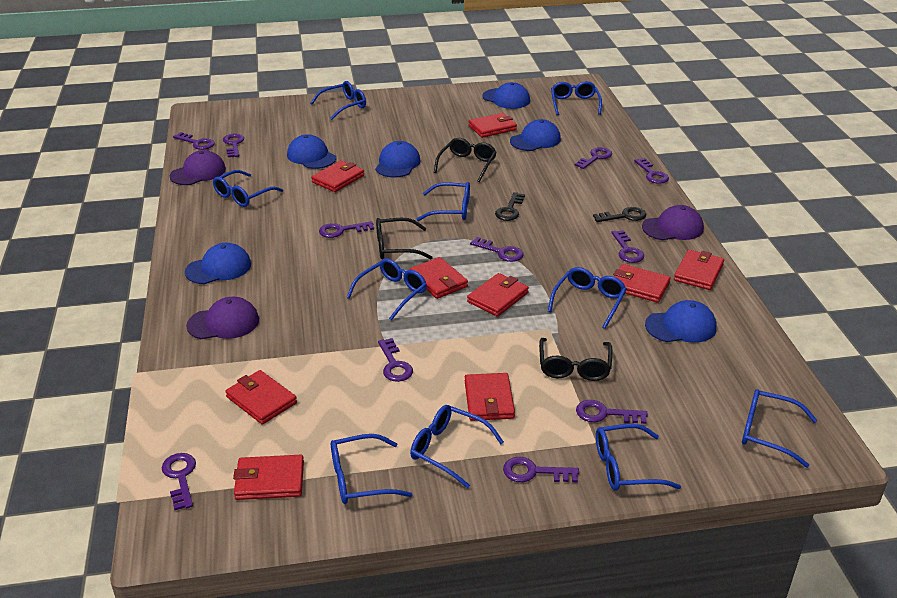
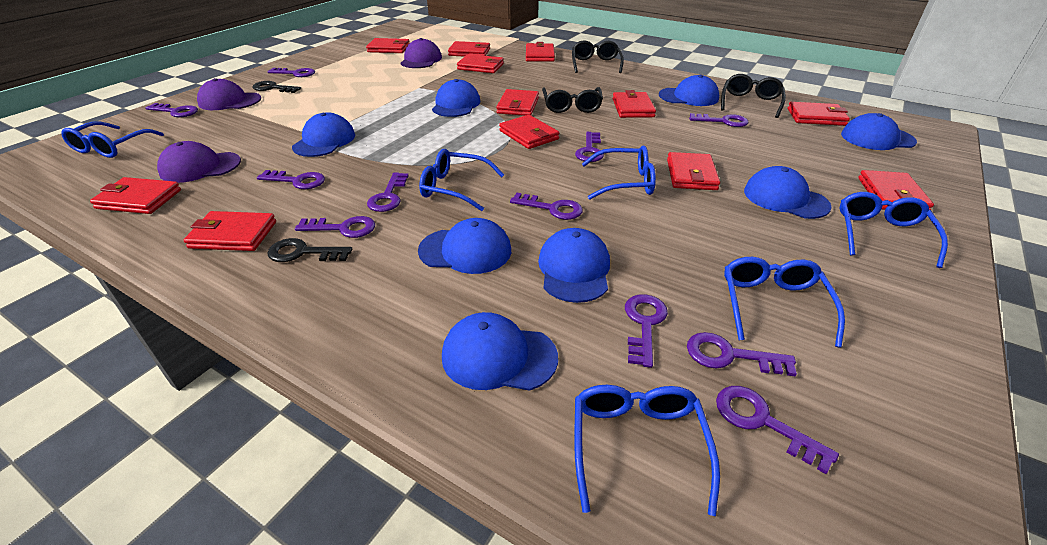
blue cap: [185,243,251,284] [287,134,336,169] [375,141,421,178] [482,82,530,109] [510,119,561,151] [645,300,716,343] = 6 -> [292,112,355,157] [418,218,511,274] [432,79,480,117] [442,312,558,391] [538,228,610,303] [659,75,719,106] [744,166,832,219] [841,113,917,150] = 8
blue glasses: [213,170,283,207] [311,81,366,120] [331,434,413,504] [346,258,427,321] [410,405,504,488] [417,182,470,221] [548,267,627,329] [551,81,602,115] [596,424,681,491] [742,389,817,468] = 10 -> [61,121,164,158] [419,149,504,211] [574,385,720,516] [582,146,656,200] [724,257,845,348] [839,192,948,268] = 6
red wallet: [225,370,297,425] [233,455,304,500] [311,160,364,192] [409,257,468,299] [465,373,515,421] [467,273,529,317] [468,113,517,138] [613,264,671,303] [674,250,724,290] = 9 -> [90,177,181,214] [184,211,276,251] [366,38,410,53] [448,41,490,57] [457,54,504,73] [496,89,539,116] [499,115,559,149] [526,42,555,62] [613,90,656,118] [667,152,720,190] [788,102,850,126] [858,170,934,210] = 12

